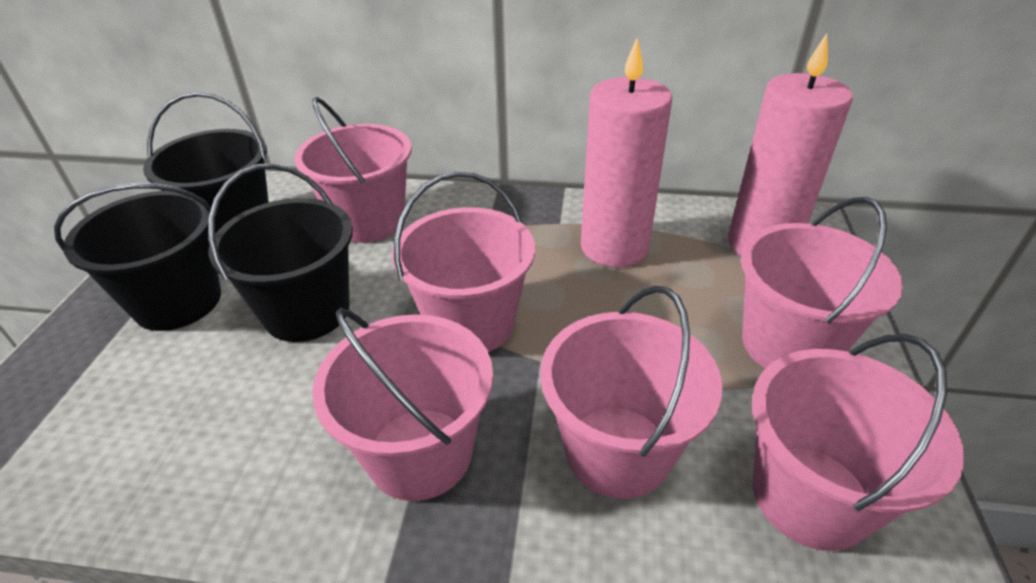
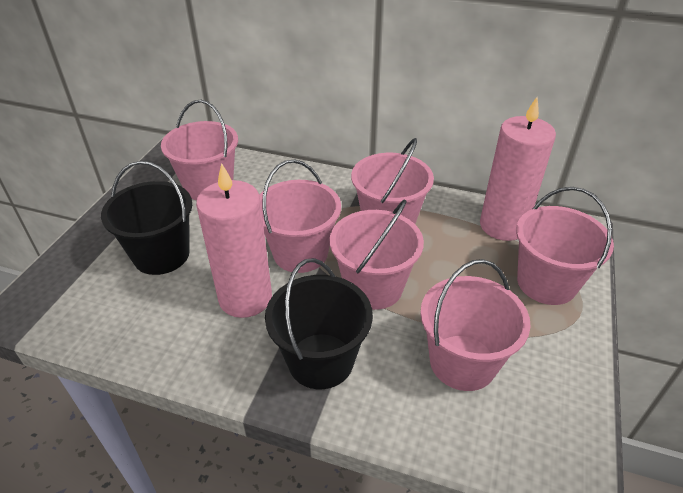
black bucket: [54,183,221,331] [143,92,269,234] [208,163,353,342] = 3 -> [101,161,192,275] [265,258,373,389] = 2

